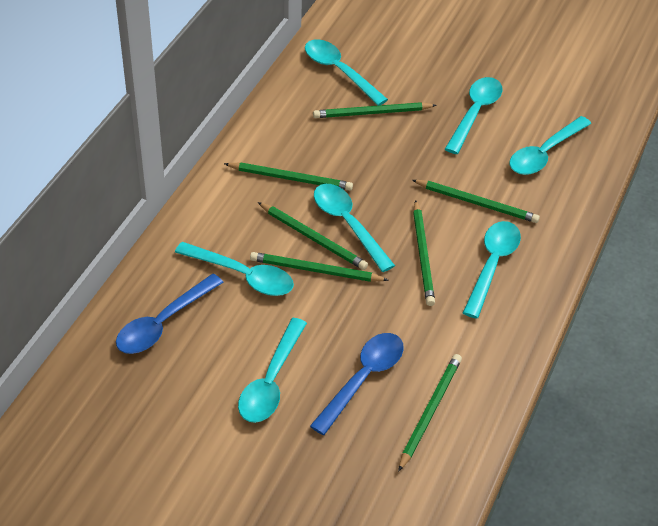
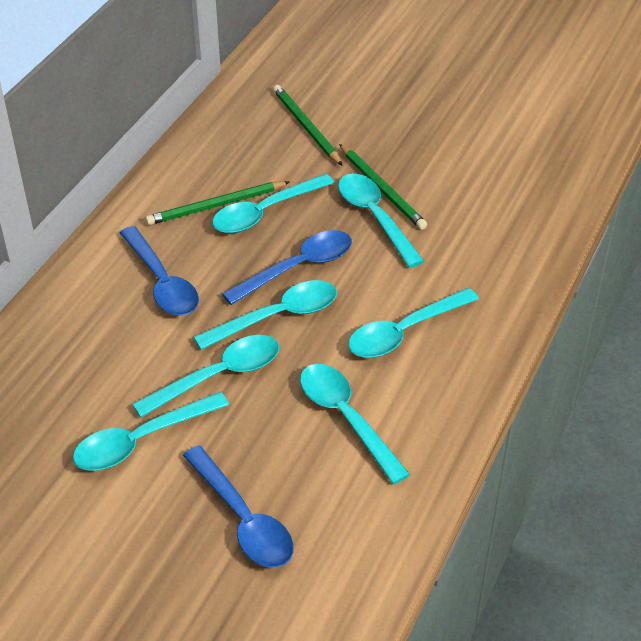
blue spoon: [116,274,224,354] [310,333,404,435] = 2 -> [120,226,199,316] [183,445,294,568] [222,230,352,305] = 3
green pencil: [224,163,353,191] [250,252,388,282] [258,202,368,270] [313,102,437,118] [398,354,462,472] [412,180,540,223] [413,200,435,306] = 7 -> [146,181,289,225] [273,85,342,165] [339,144,427,230] = 3

